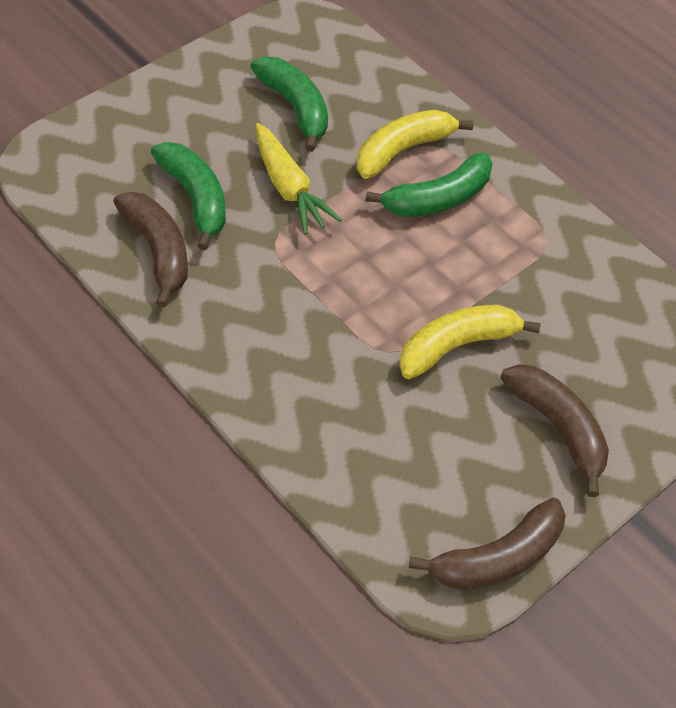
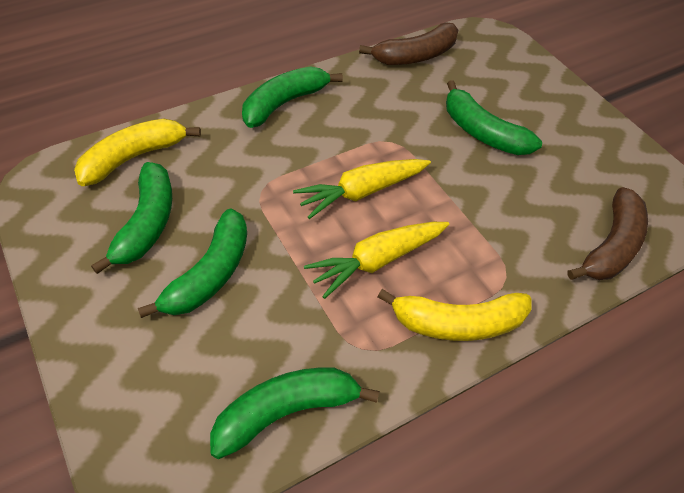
brown banana: [113,192,188,308] [409,498,566,590] [501,364,609,497] = 3 -> [359,22,458,65] [567,187,648,280] = 2
green banana: [151,142,226,250] [251,57,328,152] [365,153,493,217] = 3 -> [91,162,172,274] [138,208,247,318] [210,368,379,459] [242,66,343,128] [446,80,542,155] = 5
yellow carrot: [256,123,342,235] = 1 -> [293,159,431,219] [304,222,449,299] = 2

